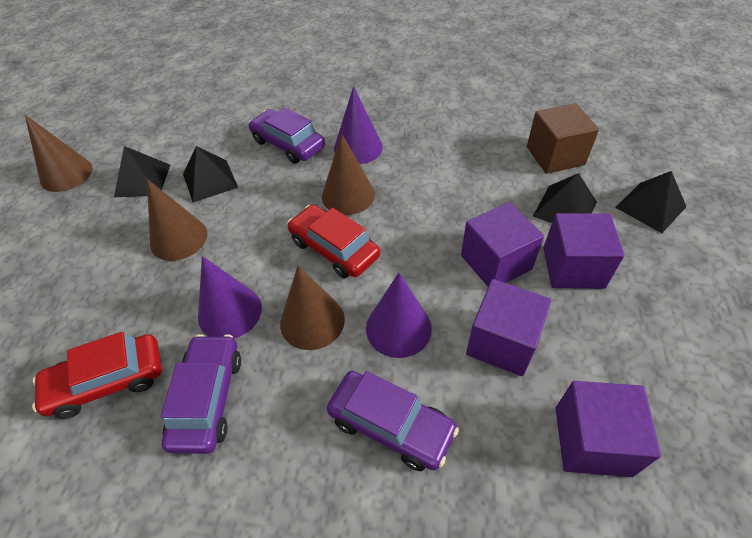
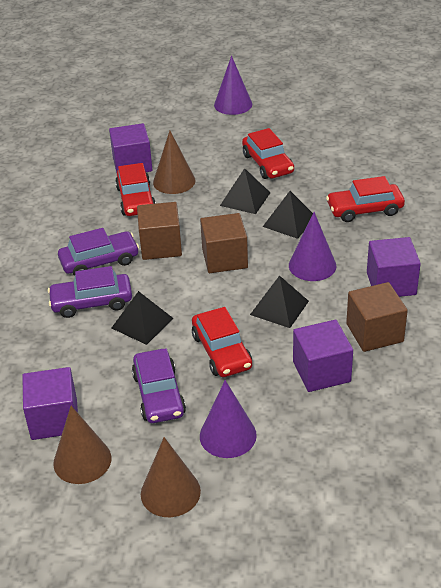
brown cone: [25,115,93,192] [147,179,207,261] [280,266,345,350] [322,134,375,215] = 4 -> [53,406,111,484] [141,437,201,517] [153,131,196,194] = 3
brown cube: [527,103,599,174] = 1 -> [137,202,182,260] [200,213,248,273] [346,282,408,352] = 3
red car: [32,332,162,419] [287,205,380,278] = 2 -> [115,163,156,216] [192,307,252,377] [242,128,294,179] [326,176,405,222] = 4

